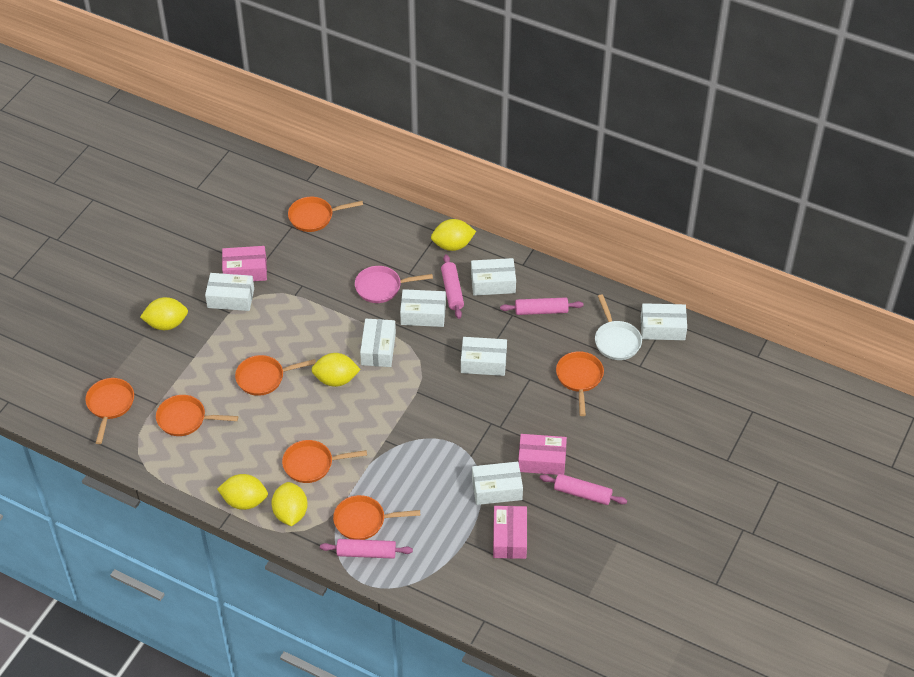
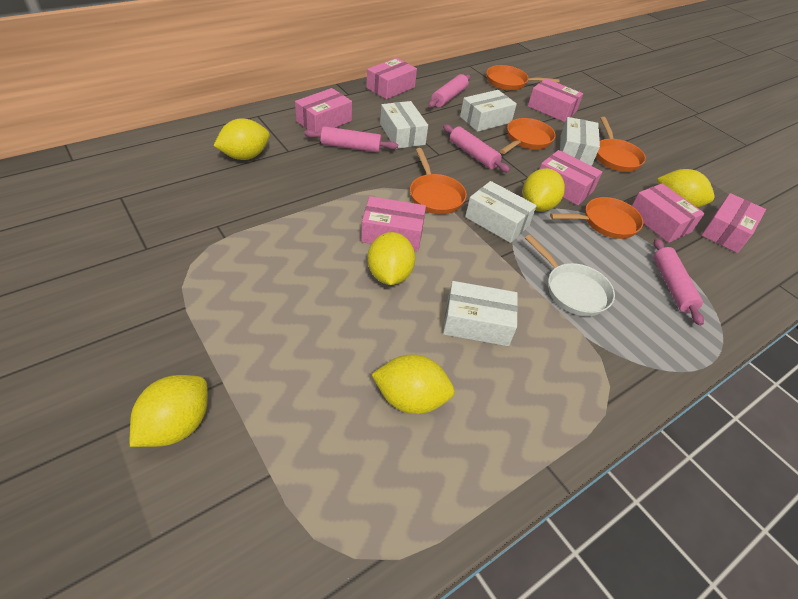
orange pan: [85,378,134,444] [156,395,238,436] [235,355,316,396] [282,440,367,483] [288,197,363,232] [333,495,420,540] [556,351,604,416] = 7 -> [410,148,467,214] [486,65,560,90] [500,118,556,154] [550,197,643,239] [596,117,646,172] = 5
pink box: [222,246,267,281] [493,506,527,559] [518,434,567,475] = 3 -> [295,88,352,133] [361,196,426,251] [366,58,417,99] [528,78,583,122] [540,150,602,205] [632,183,704,243] [701,193,766,253] = 7
pink pan: [355,266,433,303] = 1 -> none = 0
white box: [205,273,254,311] [360,319,396,367] [400,289,446,327] [461,337,507,376] [471,258,516,296] [472,462,523,505] [641,303,687,340] = 7 -> [380,101,428,149] [443,281,518,346] [460,90,517,132] [465,181,537,243] [560,117,600,166] = 5
yellow lemon: [140,297,188,330] [217,474,268,510] [271,482,308,526] [311,353,361,387] [431,219,476,251] = 5 -> [130,375,208,447] [213,118,270,160] [367,232,416,285] [371,354,455,414] [523,168,565,211] [657,169,715,208] = 6

